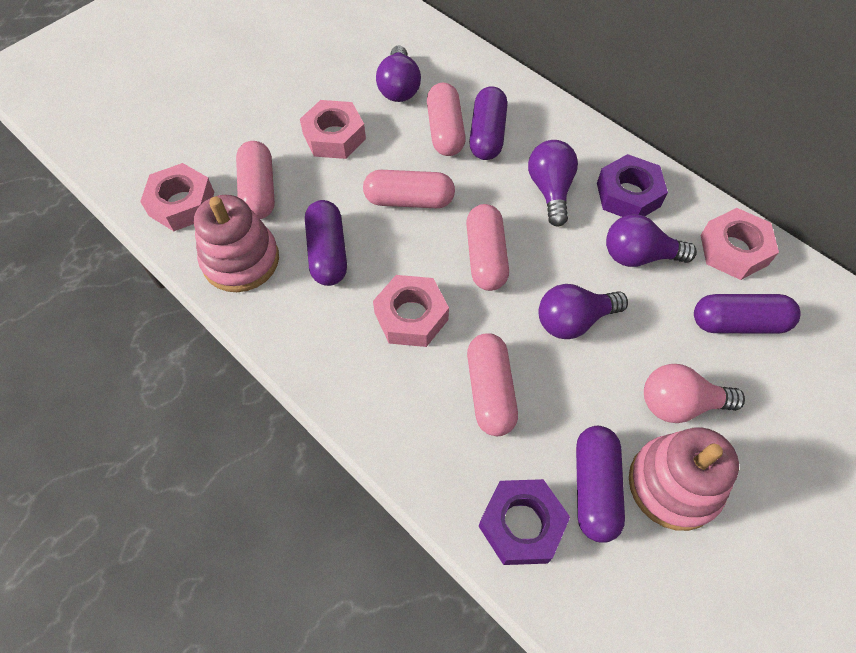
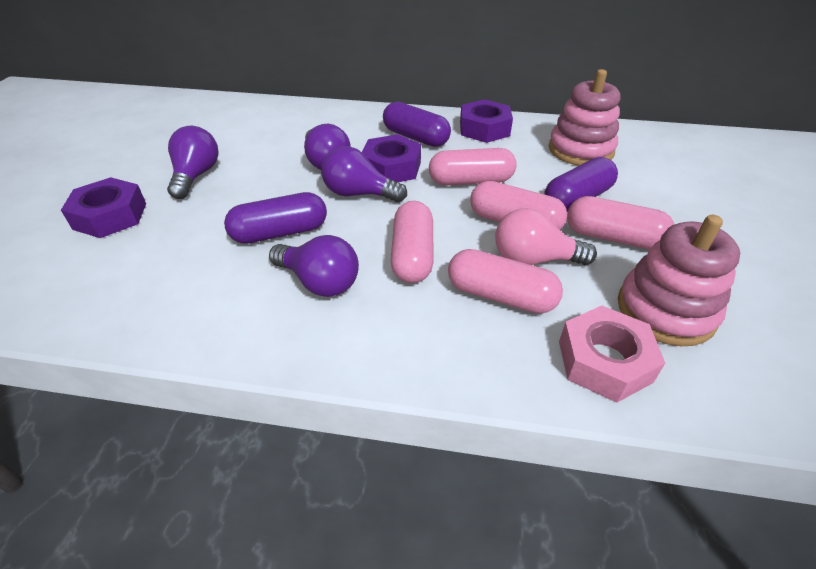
pink nut: [140,163,214,231] [300,100,366,159] [373,275,449,347] [701,208,779,280] = 4 -> [559,306,665,403] = 1
purple capsule: [305,200,347,286] [469,86,507,160] [576,426,625,543] [694,294,800,333] = 4 -> [224,192,327,244] [383,102,451,147] [544,157,618,211] = 3
purple nut: [479,479,570,565] [597,154,668,217] = 2 -> [61,177,146,238] [362,134,421,182] [460,99,513,143] = 3

